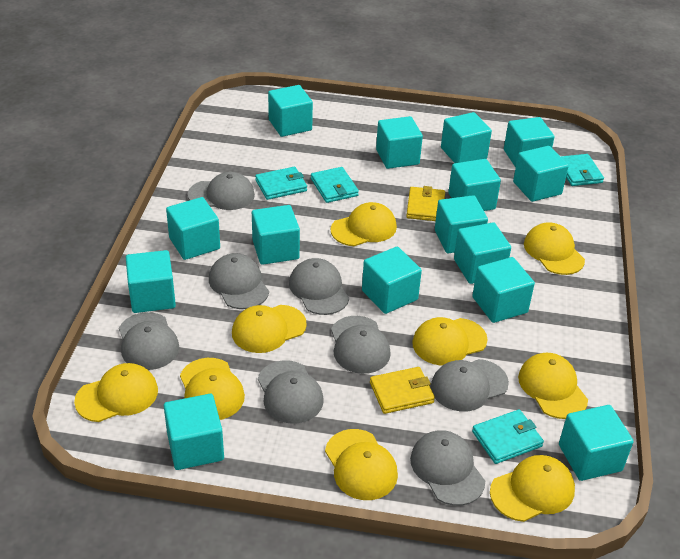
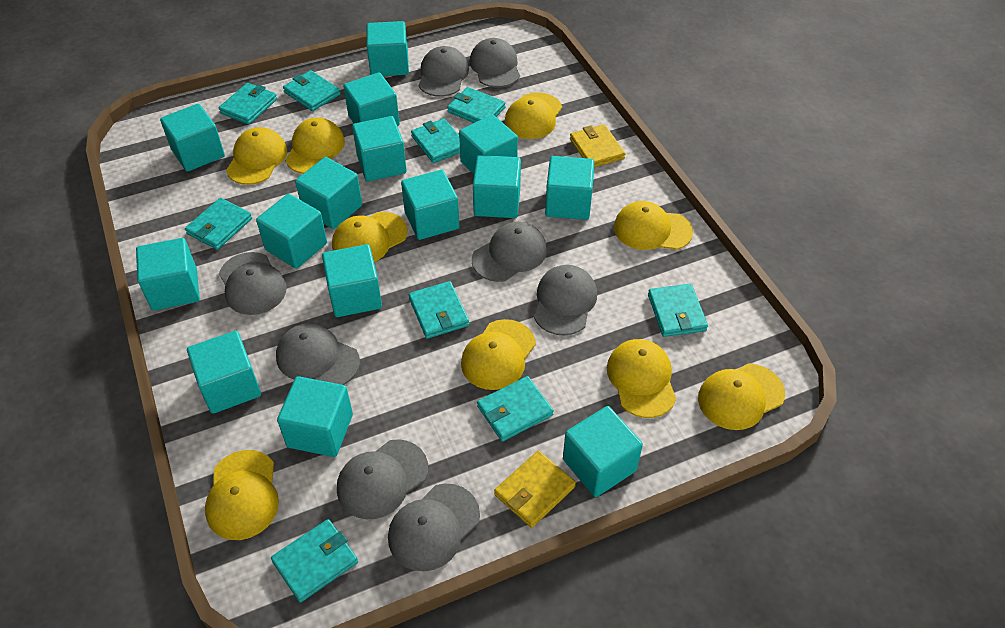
turquoise wallet: [255,167,307,200] [311,167,359,203] [472,409,544,464] [560,154,604,186] = 4 -> [185,198,252,250] [219,83,277,125] [271,519,358,603] [283,70,340,111] [409,281,469,339] [411,118,460,163] [447,87,506,123] [477,376,554,442] [648,284,708,337] = 9

